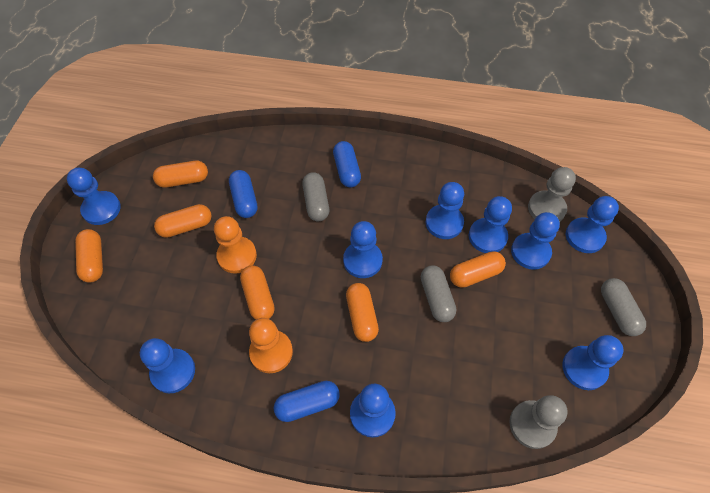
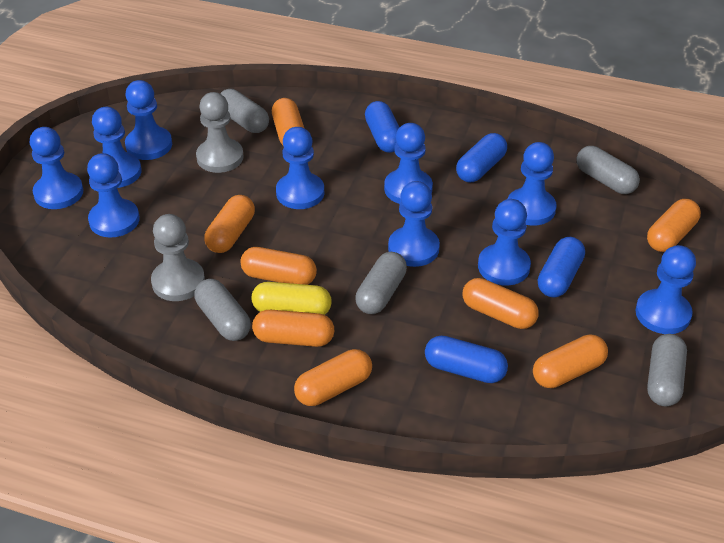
blue capsule: [229,170,257,218] [274,381,340,422] [333,141,361,188] = 3 -> [365,101,400,153] [425,335,508,383] [456,133,507,182] [538,237,585,297] = 4
blue pawn: [67,168,121,225] [140,338,195,393] [343,221,383,278] [350,384,396,438] [426,182,464,239] [469,196,512,253] [511,212,560,270] [562,335,624,390] [566,196,619,253] = 9 -> [30,127,83,209] [87,153,140,238] [92,107,142,188] [125,80,172,160] [276,127,324,209] [384,123,433,204] [388,181,440,267] [478,199,531,285] [507,142,556,226] [635,245,696,334] = 10
grey capsule: [302,172,329,221] [421,265,456,322] [601,278,646,336] = 3 -> [194,279,251,341] [220,89,269,133] [355,252,407,314] [576,146,640,194] [647,334,687,407] = 5
orange capsule: [75,229,103,283] [153,161,208,188] [154,204,212,238] [240,265,275,320] [346,283,379,342] [450,251,506,288] = 6 -> [204,195,255,253] [240,247,317,285] [252,310,334,347] [272,98,304,145] [294,349,372,406] [463,278,539,329] [533,335,608,388] [647,199,701,252] = 8
orange pawn: [214,216,257,274] [249,318,293,373] = 2 -> none = 0
yellow capsule: none = 0 -> [251,282,332,315] = 1

